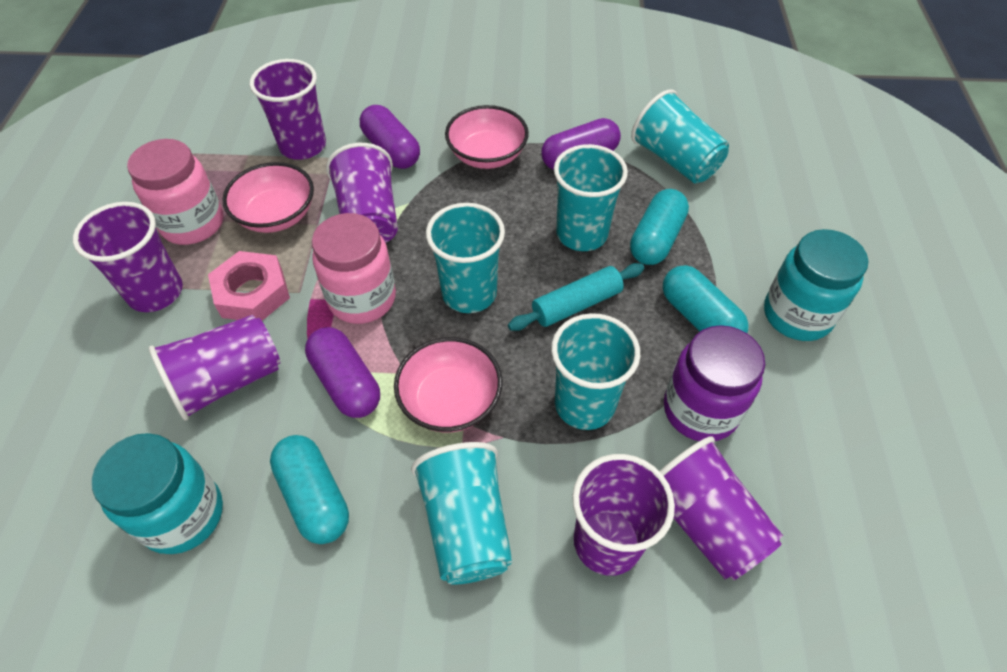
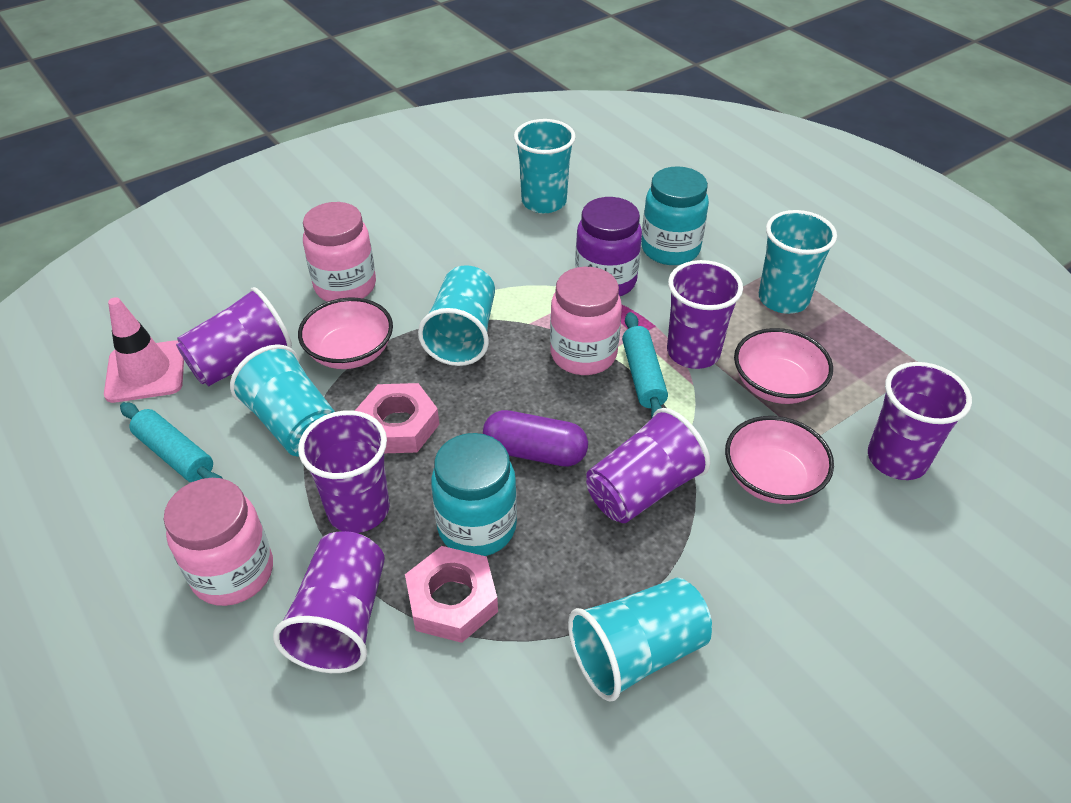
pink jar: [127,139,223,245] [312,213,396,324] = 2 -> [164,478,273,606] [303,202,376,302] [550,267,622,375] = 3
pink nut: [208,251,290,321] = 1 -> [355,383,440,453] [405,546,498,643] = 2
pink traffic cone: none = 0 -> [104,297,184,403] = 1
purple capsule: [305,327,380,418] [360,105,420,169] [541,118,621,170] = 3 -> [483,410,588,467] = 1
turquoise capsule: [270,435,349,544] [630,189,689,265] [662,265,748,333] = 3 -> none = 0
turquoise rolling pin: [508,263,644,331] = 1 -> [120,402,223,482] [622,312,668,418] = 2

